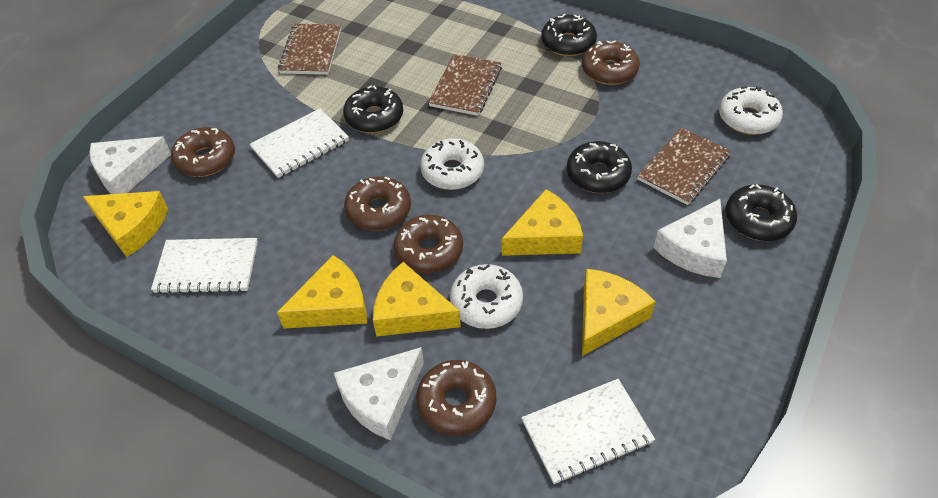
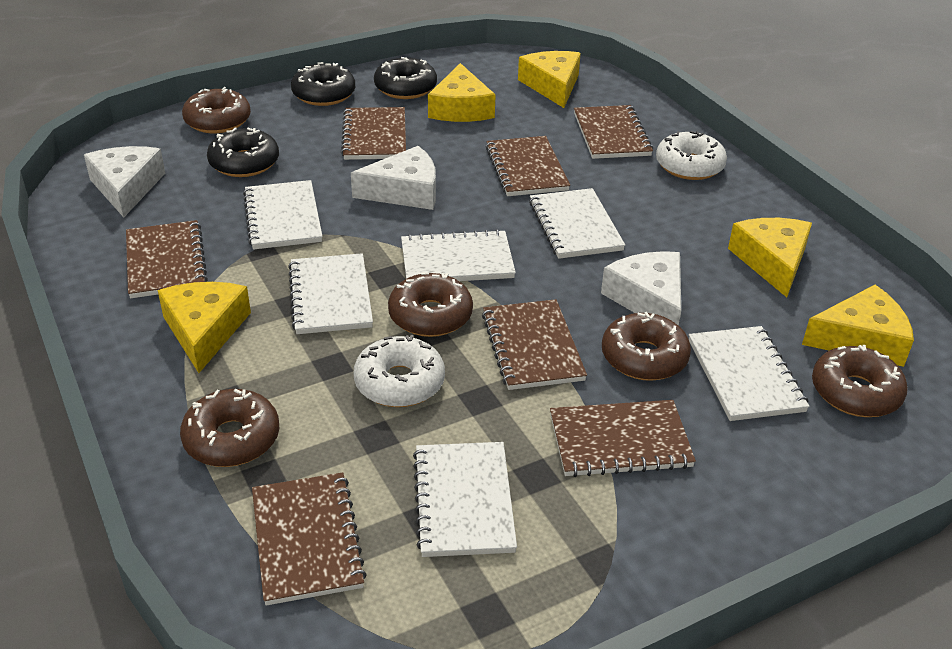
black donut: [343,85,403,133] [541,14,597,56] [567,141,632,193] [726,184,797,241] = 4 -> [207,127,279,177] [291,62,355,106] [374,57,437,99] = 3
brown notebook: [278,24,341,75] [428,54,502,116] [637,128,731,205] = 3 -> [126,220,208,298] [252,472,367,605] [341,107,406,160] [482,299,587,390] [486,136,570,196] [550,400,696,477] [574,105,653,159] = 7
white donut: [420,138,484,190] [450,264,523,329] [719,86,783,135] = 3 -> [354,335,445,407] [656,131,727,180] = 2
white notebook: [151,238,258,294] [250,108,349,178] [522,379,655,484] = 3 -> [243,180,323,250] [288,253,373,334] [401,229,516,281] [413,442,517,557] [529,188,625,259] [689,326,810,421] = 6

